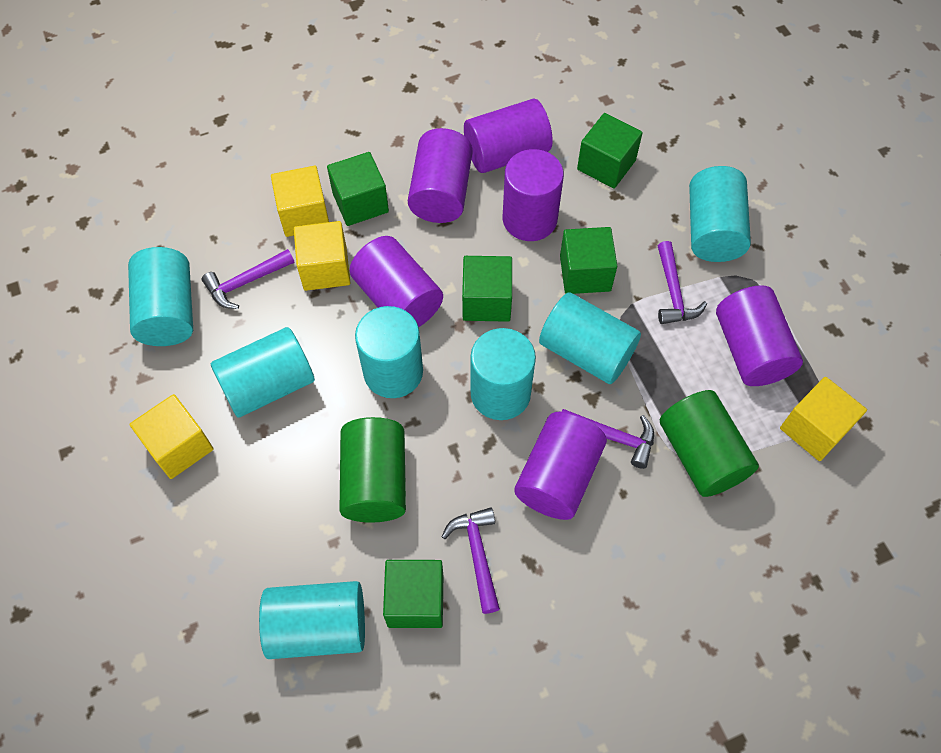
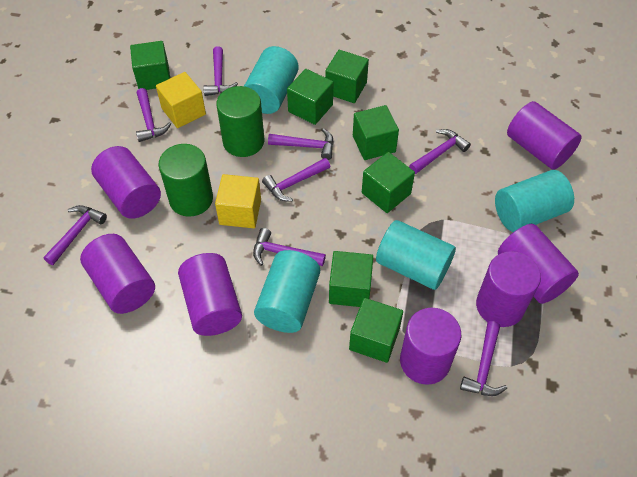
green cube: [327,152,389,226] [383,560,443,628] [462,256,512,322] [560,227,617,294] [577,113,643,189] = 5 -> [130,41,170,90] [287,69,334,125] [325,50,369,103] [329,251,373,307] [349,298,403,363] [353,105,399,160] [362,152,415,213] = 7
purple cylinder: [349,236,443,327] [408,128,473,223] [464,99,553,173] [503,149,564,241] [514,412,607,520] [716,285,803,386] = 6 -> [80,234,155,314] [91,146,161,219] [178,253,242,336] [400,308,461,385] [476,251,541,327] [498,224,579,304] [507,101,582,170] = 7
purple hammer: [202,249,295,309] [441,507,500,614] [562,409,654,469] [658,241,707,324] = 4 -> [43,205,107,265] [136,88,171,142] [203,46,238,96] [253,228,326,266] [262,158,330,201] [268,128,334,160] [409,129,471,174] [460,321,507,396] = 8
turquoise cylinder: [128,247,193,346] [211,327,315,418] [259,581,365,659] [355,306,423,398] [471,328,536,420] [539,292,641,384] [689,166,751,262] = 7 -> [244,46,299,114] [254,250,320,333] [376,220,456,290] [495,170,574,232] = 4
yellow cube: [129,394,214,479] [271,166,329,237] [294,221,350,291] [780,377,867,461] = 4 -> [156,72,206,128] [215,174,261,228] = 2

